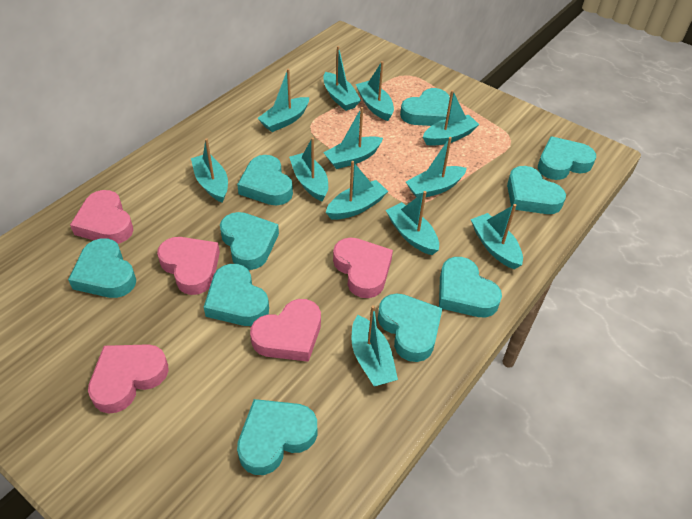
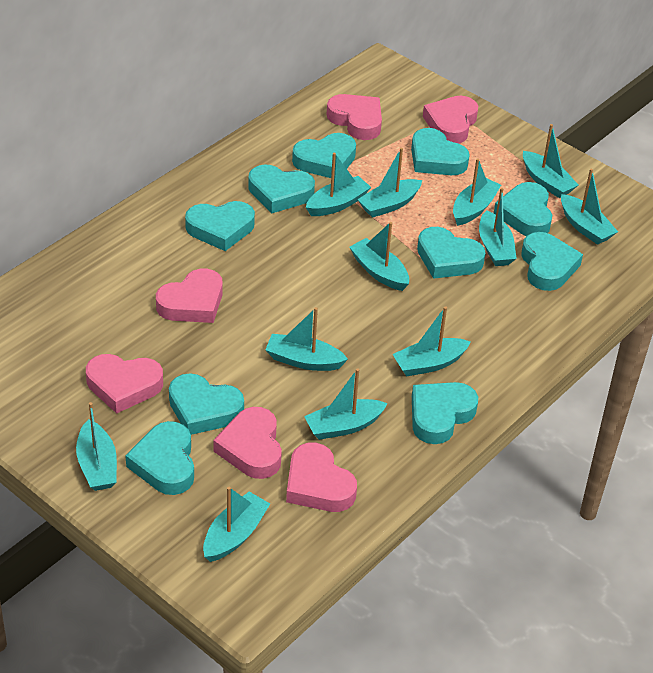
pink heart: [70,190,134,244] [88,344,168,413] [157,237,220,295] [250,299,321,362] [333,237,393,298] = 5 -> [86,354,163,414] [156,268,223,323] [213,407,282,479] [286,443,357,512] [327,94,382,140] [423,96,478,143] = 6

